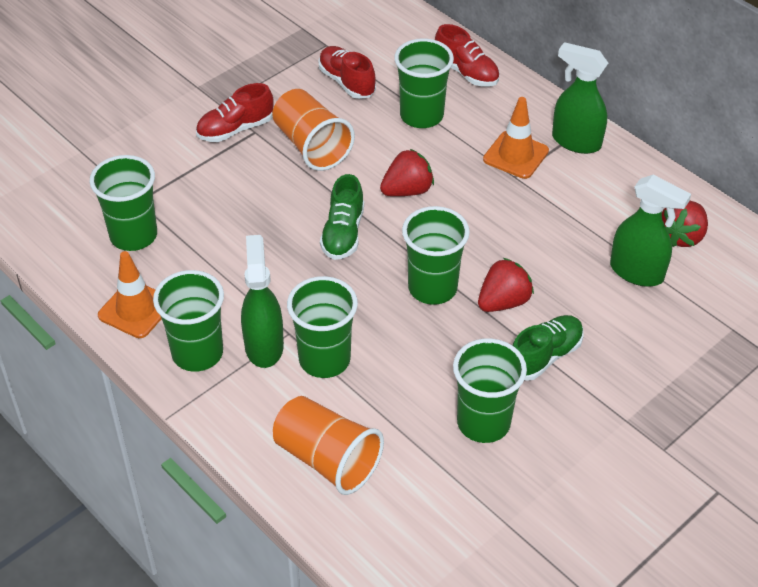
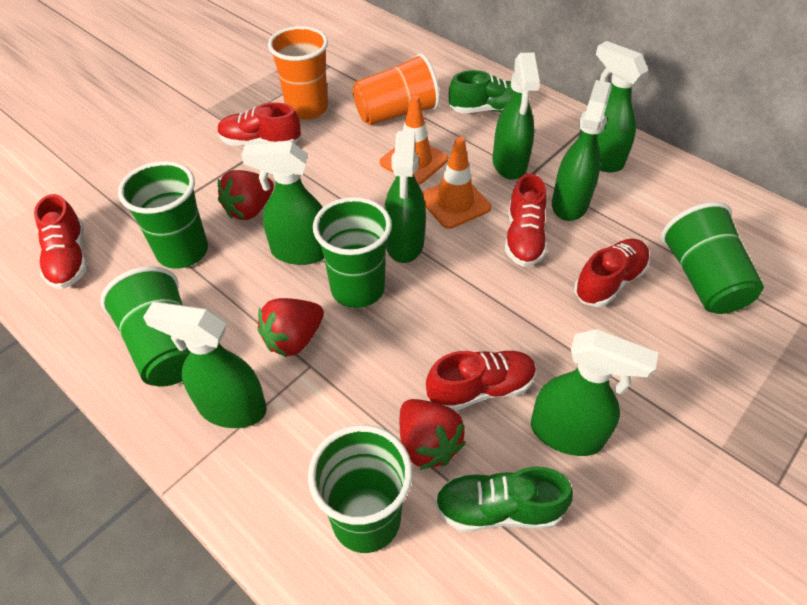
green cup: [89,155,157,251] [153,270,224,372] [287,276,358,378] [394,38,454,128] [402,206,470,305] [453,338,527,443] = 6 -> [100,266,190,387] [118,161,208,269] [308,425,412,553] [313,197,392,308] [661,202,764,314] = 5
green spray bottle: [241,235,284,368] [552,42,608,154] [610,175,691,287] = 3 -> [143,302,267,428] [241,142,324,265] [384,131,426,263] [493,53,540,180] [531,329,659,456] [552,80,612,221] [579,41,648,173] = 7
red shoe: [196,83,274,142] [319,46,376,99] [435,24,500,87] = 3 -> [34,194,87,289] [217,102,301,146] [426,351,536,411] [505,174,547,267] [574,239,650,307] = 5

